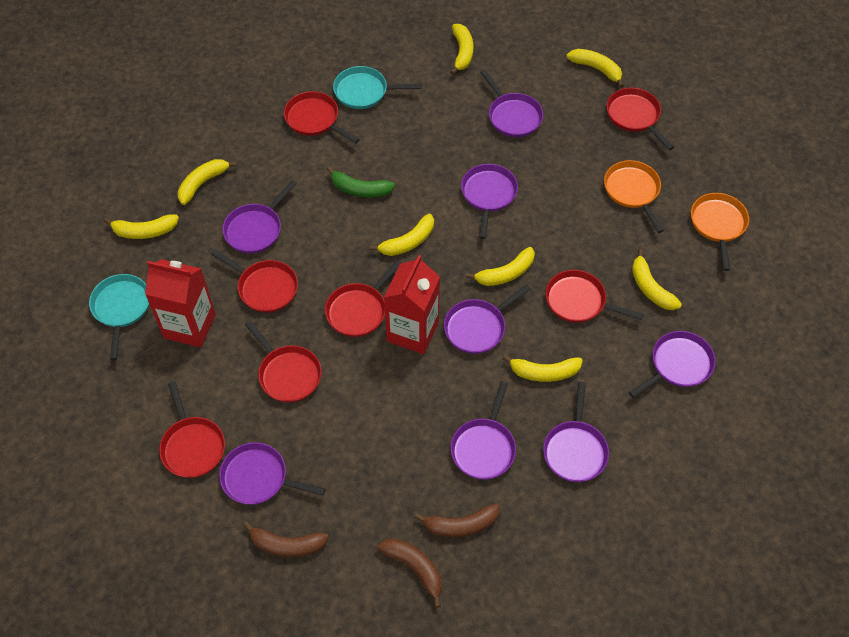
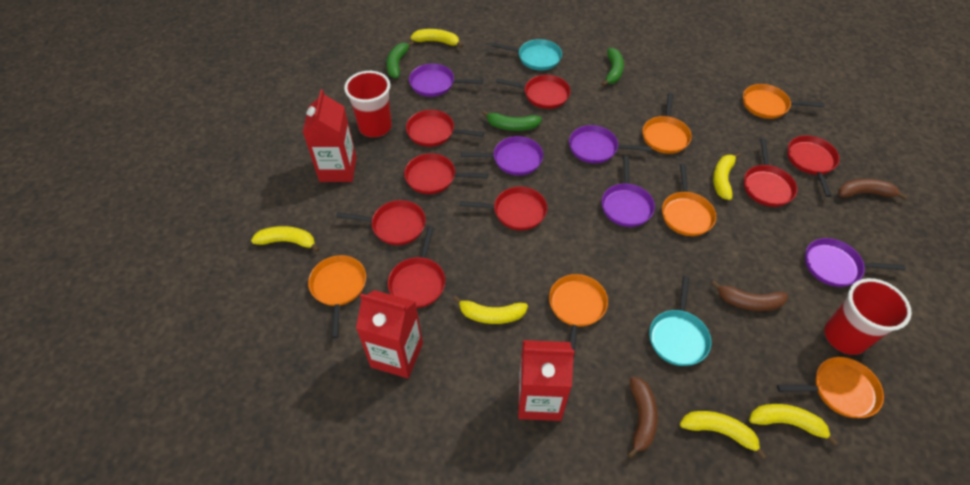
green banana: [327,166,395,198] = 1 -> [386,41,414,78] [482,110,542,131] [601,48,624,86] = 3
orange pan: [604,160,664,233] [691,193,749,271] = 2 -> [308,255,366,338] [549,274,608,360] [643,93,692,154] [662,164,716,236] [743,84,824,119] [777,357,884,418] = 6
purple pan: [219,442,326,505] [222,180,297,253] [444,284,531,354] [451,382,516,480] [461,164,518,239] [480,70,543,137] [543,382,609,482] [629,331,715,398] = 8 -> [409,64,483,97] [461,136,543,176] [569,125,651,164] [602,156,655,227] [805,238,906,287] = 5
red carton: [145,259,216,347] [384,255,440,354] = 2 -> [303,89,357,182] [356,290,423,378] [518,340,575,421] = 3
red cup: none = 0 -> [344,71,392,137] [824,278,912,355] = 2
red pan: [159,381,225,478] [211,250,298,313] [245,321,321,403] [284,91,360,143] [325,259,402,337] [545,270,644,323] [607,88,674,150] = 7 -> [336,200,426,245] [388,226,445,308] [404,153,488,194] [406,110,484,147] [460,187,547,230] [496,75,571,109] [744,138,797,207] [787,135,840,197] = 8
yellow banana: [104,214,179,239] [178,159,237,205] [370,214,434,256] [450,24,473,75] [466,247,535,286] [502,355,583,382] [566,49,624,88] [632,249,682,310] = 8 -> [251,226,320,252] [411,29,463,48] [453,296,528,324] [680,411,767,460] [713,153,741,200] [749,404,839,446] = 6

